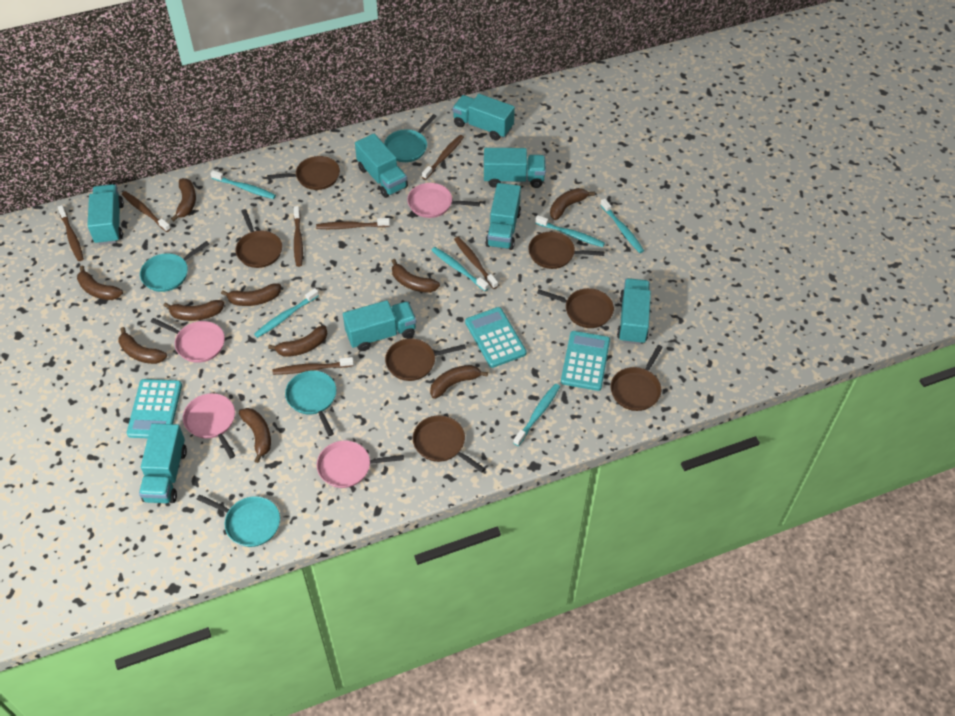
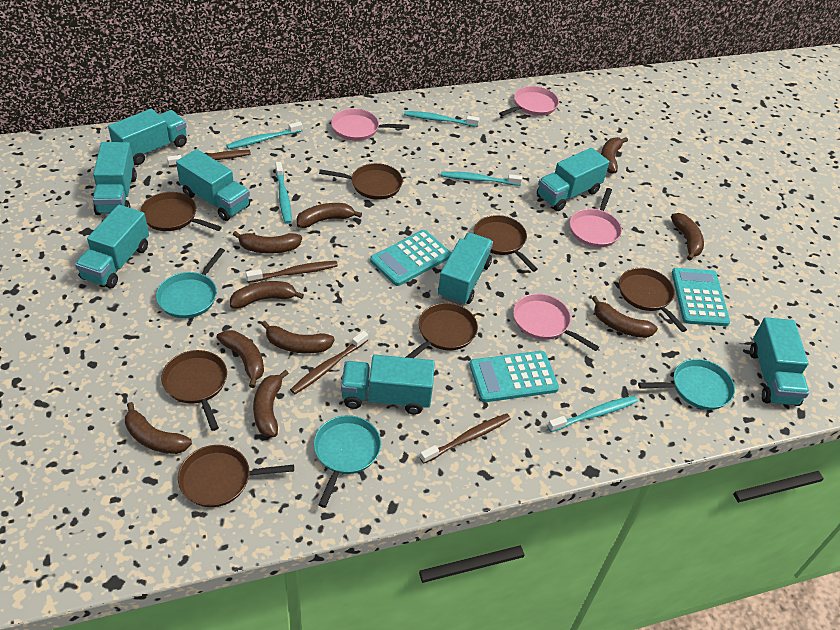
brown toothbrush: [58,205,84,261] [122,191,171,232] [273,357,354,375] [294,206,303,267] [316,218,390,229] [422,135,464,180] [454,237,498,289] = 7 -> [167,150,251,167] [246,261,338,283] [290,331,368,394] [420,413,511,464] = 4
turquoise pan: [140,241,209,292] [196,495,280,547] [285,371,336,436] [384,114,437,162] = 4 -> [156,248,225,318] [314,415,381,508] [638,359,735,410] = 3
turquoise toothbrush: [210,170,276,199] [254,288,319,338] [431,247,489,291] [513,384,560,446] [535,215,605,247] [600,199,644,253] = 6 -> [226,122,303,149] [276,162,291,224] [404,111,480,127] [441,171,522,186] [547,396,638,432] = 5

